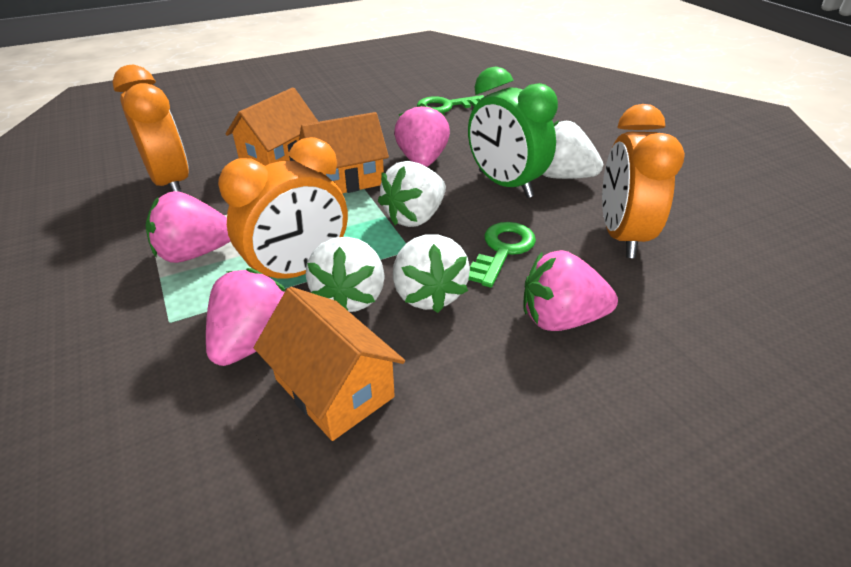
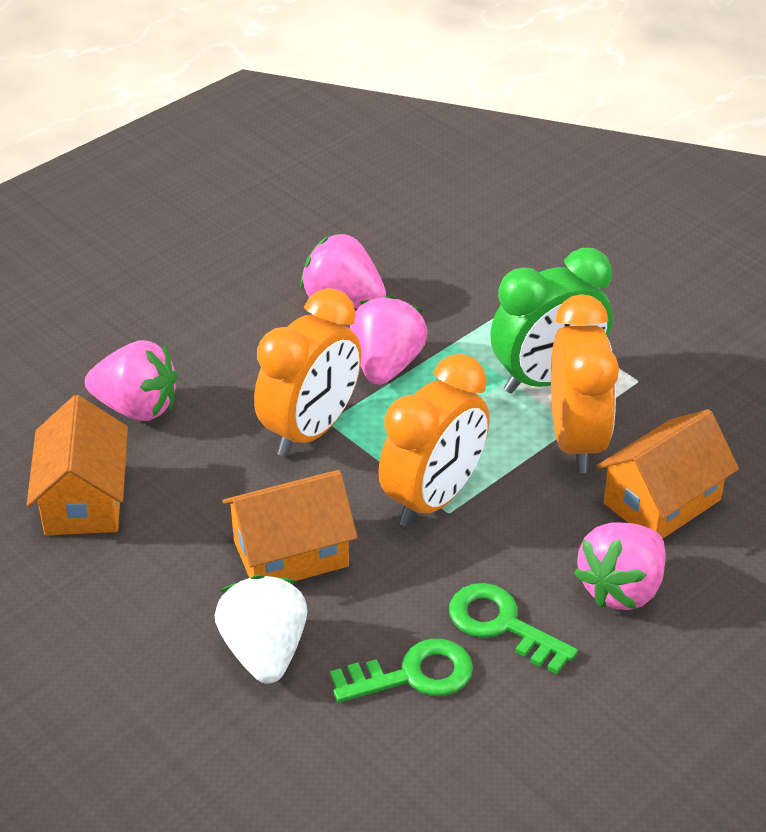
white strawberry: [305,237,385,312] [378,161,446,227] [393,234,470,313] [542,120,603,179] = 4 -> [214,574,308,684] = 1

